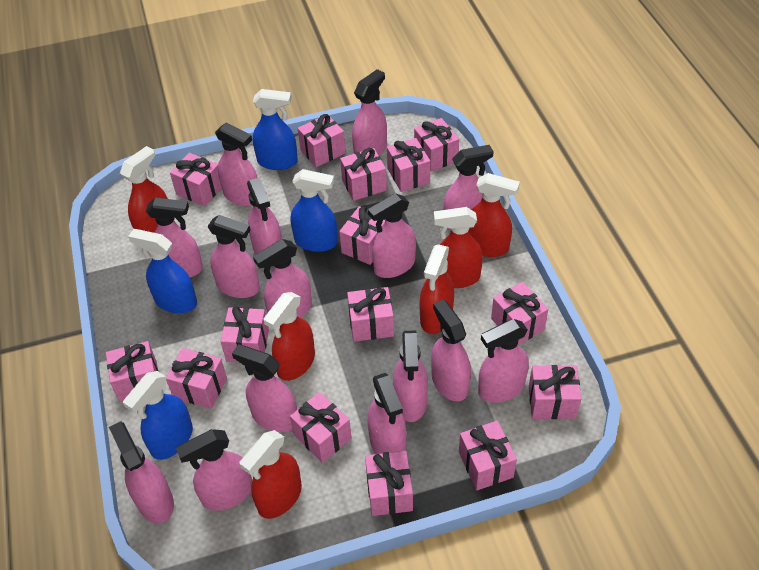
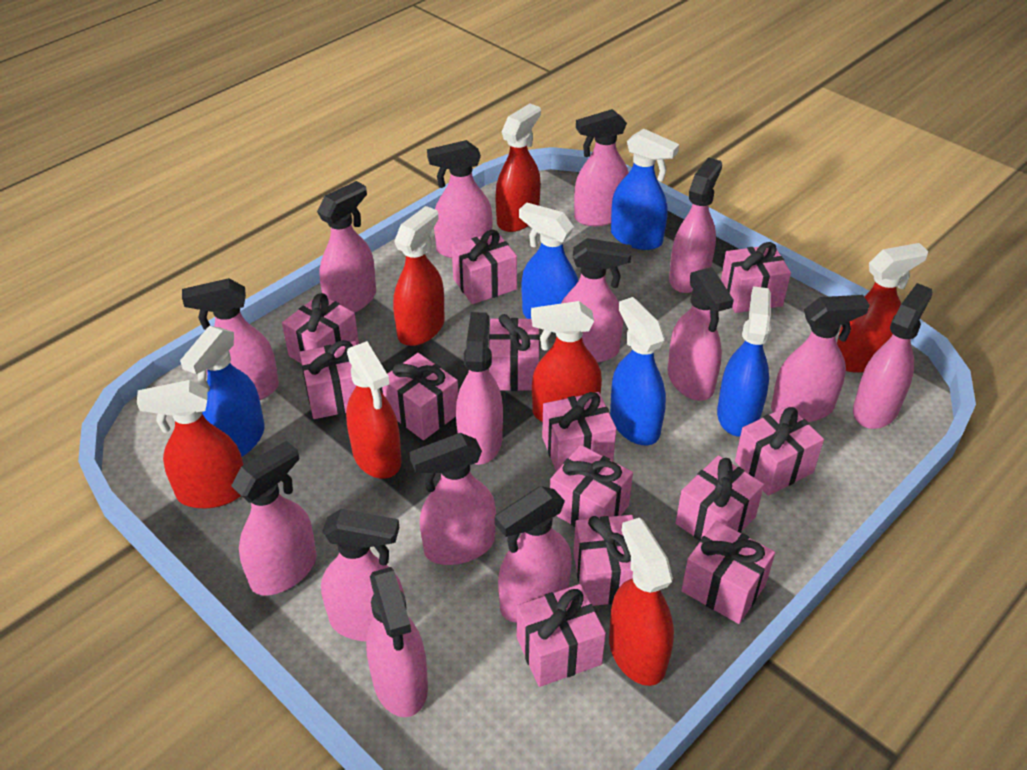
blue spray bottle: [123,371,193,460] [128,229,197,313] [253,89,298,170] [291,169,338,252] = 4 -> [180,326,265,457] [519,202,578,319] [610,297,666,445] [611,129,679,250] [717,286,771,437] = 5
pink gift: [106,341,159,402] [166,348,227,409] [170,153,222,206] [220,306,269,362] [290,392,352,463] [298,114,346,167] [339,206,385,265] [340,148,387,201] [347,287,394,342] [365,451,413,516] [387,138,430,192] [414,118,459,172] [459,421,517,491] [491,282,548,345] [529,365,581,419] = 15 -> [282,293,359,364] [300,340,357,419] [382,353,458,440] [452,230,517,304] [489,314,540,391] [516,584,606,687] [542,392,616,472] [550,445,633,527] [573,515,633,606] [676,455,764,541] [681,521,775,624] [721,242,791,313] [735,406,824,496] = 13
red spray bottle: [120,146,168,233] [239,430,302,519] [263,292,315,381] [419,244,454,334] [434,207,483,288] [469,173,520,257] = 6 -> [137,380,243,508] [346,341,402,479] [393,206,445,346] [495,104,541,232] [531,301,602,422] [609,518,674,686] [837,243,928,373] = 7

